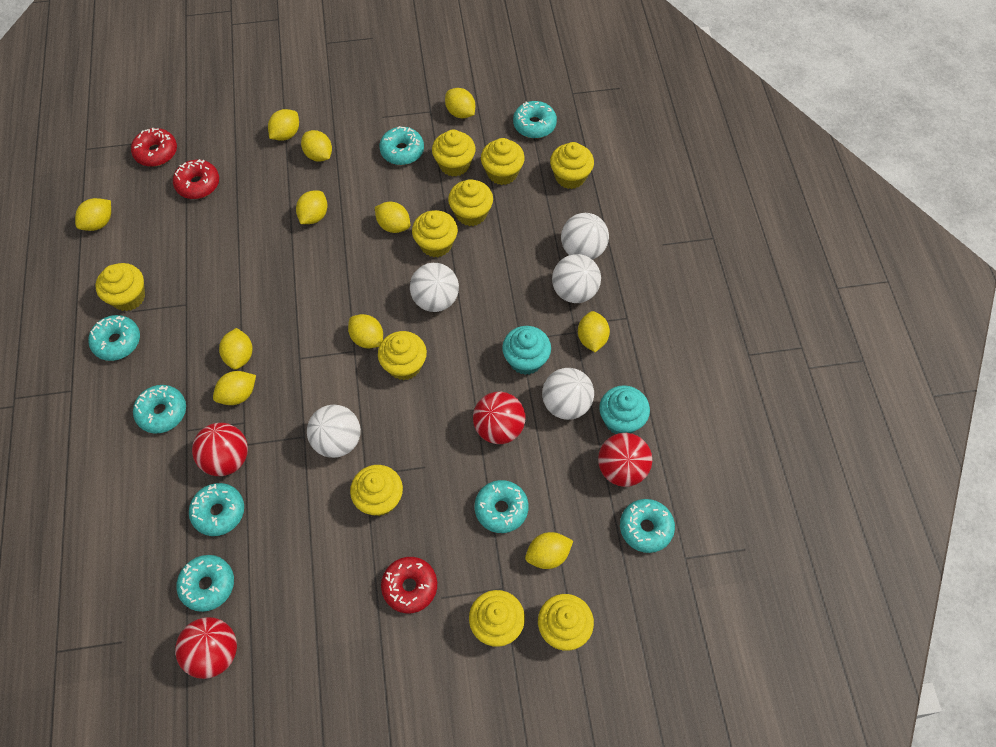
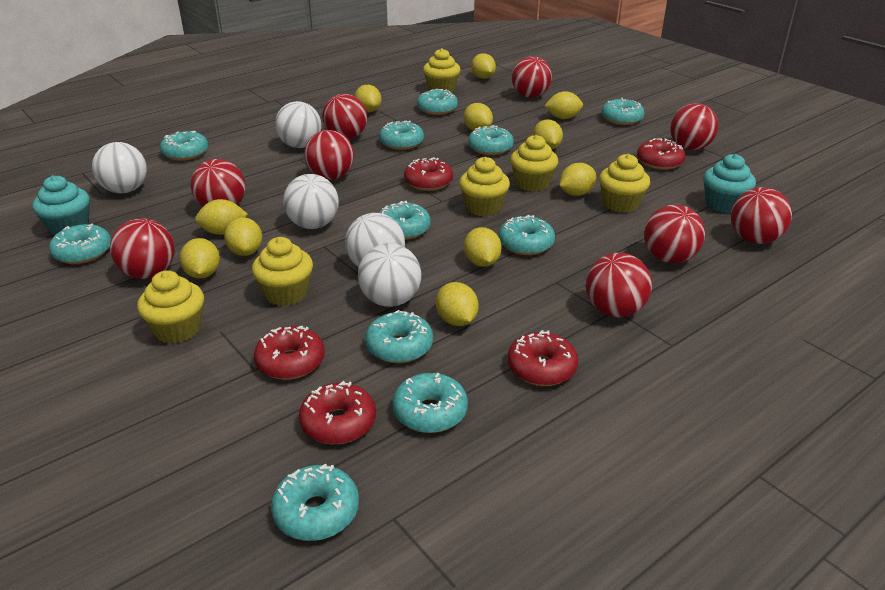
red ball: [175,617,237,679] [192,423,248,476] [473,392,526,444] [598,433,652,487] = 4 -> [110,218,175,279] [191,159,246,207] [304,130,354,180] [322,94,367,139] [512,56,552,98] [586,253,652,317] [644,204,705,263] [670,103,719,150] [731,187,792,244] = 9
red donut: [131,128,177,167] [173,159,219,199] [381,557,437,613] = 3 -> [254,326,325,380] [299,381,376,444] [404,157,453,191] [507,330,578,386] [637,138,686,170] = 5
turquoise donut: [88,315,140,361] [133,385,186,433] [176,555,234,612] [189,483,244,536] [379,126,424,165] [474,480,529,533] [513,101,557,138] [620,499,675,553] = 8 -> [49,224,111,264] [160,131,208,161] [271,464,359,541] [365,310,433,363] [379,120,424,150] [379,201,431,240] [392,373,468,433] [417,89,458,115] [468,125,514,155] [498,215,555,255] [601,98,645,125] = 11
yellow cupcake: [95,263,145,311] [350,465,403,516] [378,331,427,380] [412,210,458,257] [432,130,475,177] [448,179,493,226] [469,590,525,647] [481,138,525,185] [538,594,594,651] [550,142,594,189] = 10 -> [137,270,204,344] [252,237,313,306] [423,48,461,92] [459,157,510,216] [510,135,558,192] [599,154,650,213] = 6

